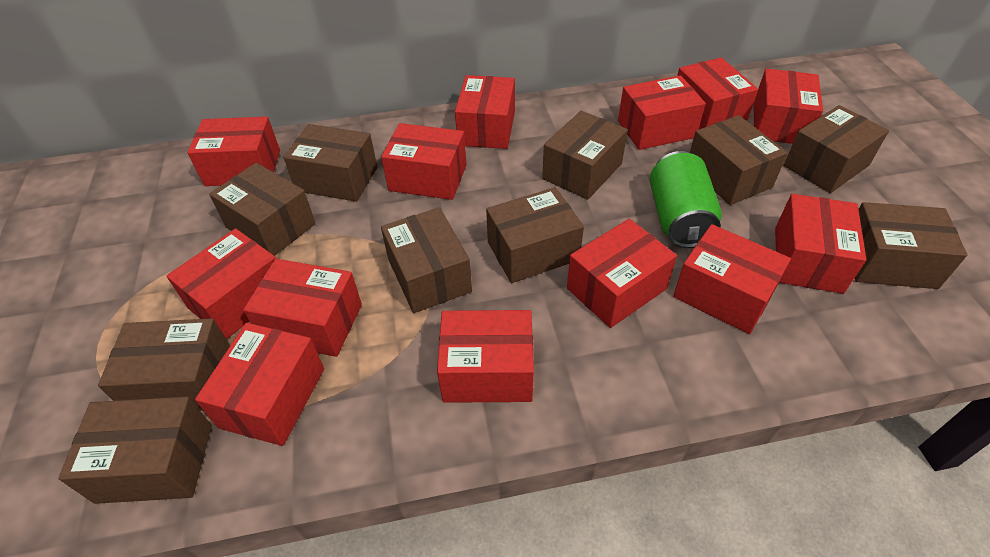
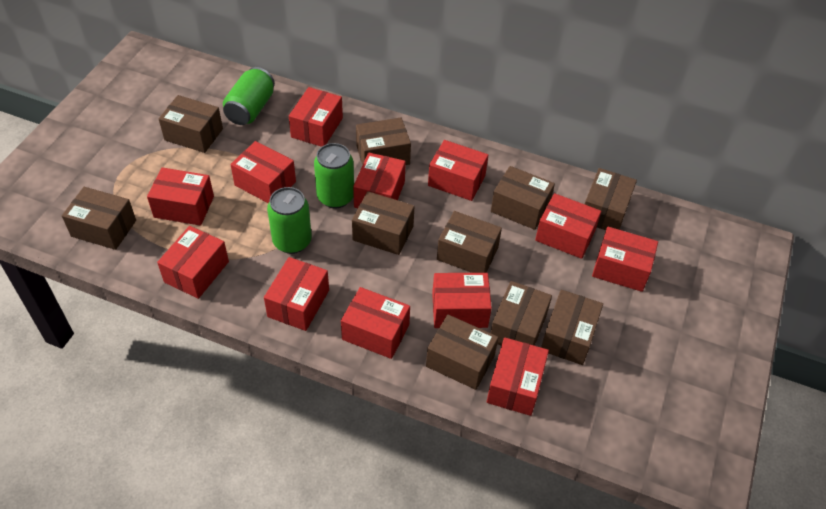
green can: [650,151,722,248] = 1 -> [223,67,275,125] [267,187,312,254] [314,143,354,208] = 3
red box: [166,228,276,339] [187,116,280,186] [195,323,324,446] [243,259,362,357] [381,123,467,200] [437,310,534,403] [455,75,515,149] [567,219,677,328] [618,75,706,150] [673,224,791,334] [677,57,758,130] [754,69,823,144] [775,194,866,294] = 13 -> [147,167,214,226] [157,226,229,299] [230,141,296,203] [264,257,329,331] [289,87,343,147] [341,287,410,359] [353,152,406,208] [428,140,488,201] [432,273,492,328] [487,337,549,416] [535,193,601,259] [592,227,658,292] = 12

